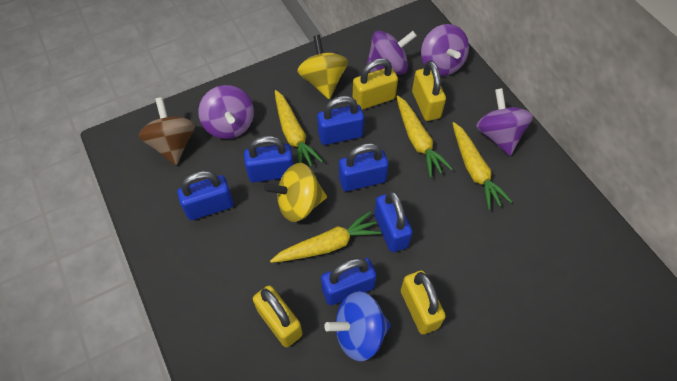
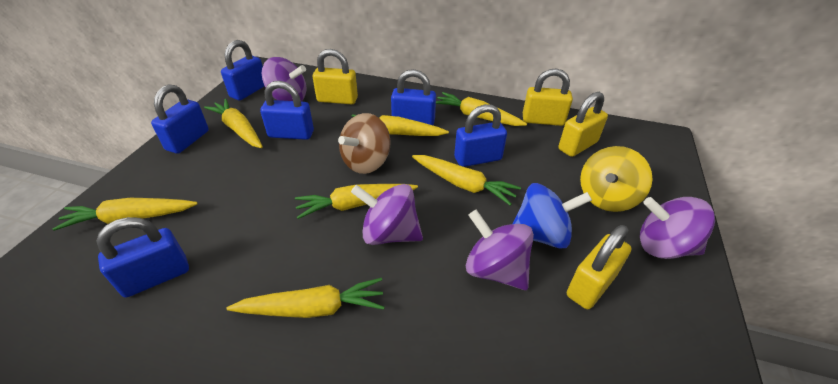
yellow carrot: [270,211,381,263] [275,90,323,166] [396,95,453,177] [453,122,512,210] = 4 -> [52,198,198,231] [204,99,263,148] [226,278,384,318] [295,184,418,219] [352,114,449,136] [412,155,521,206] [436,92,527,126] = 7
yellow spinning top: [264,163,327,222] [297,35,348,99] = 2 -> [580,146,652,212] = 1

